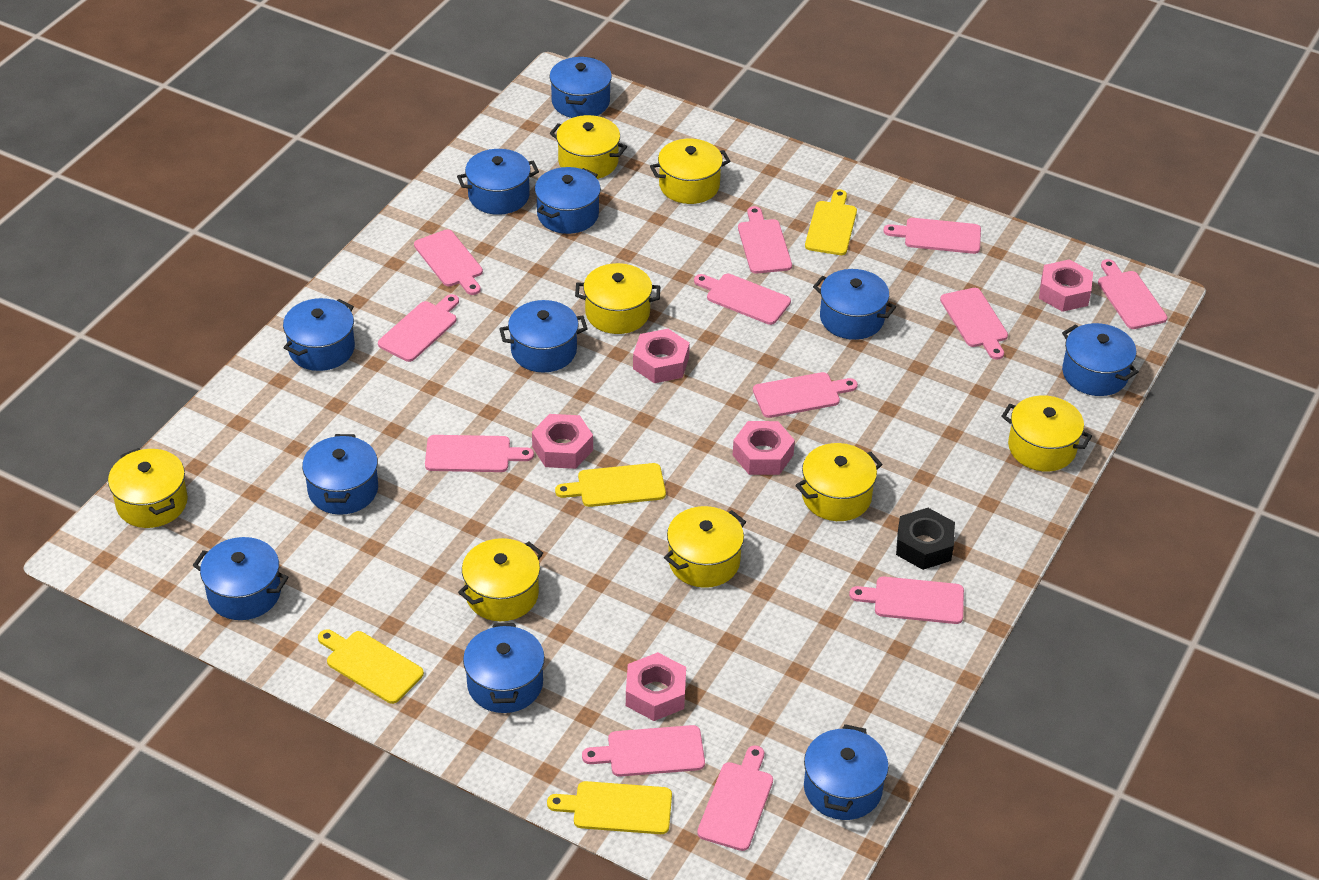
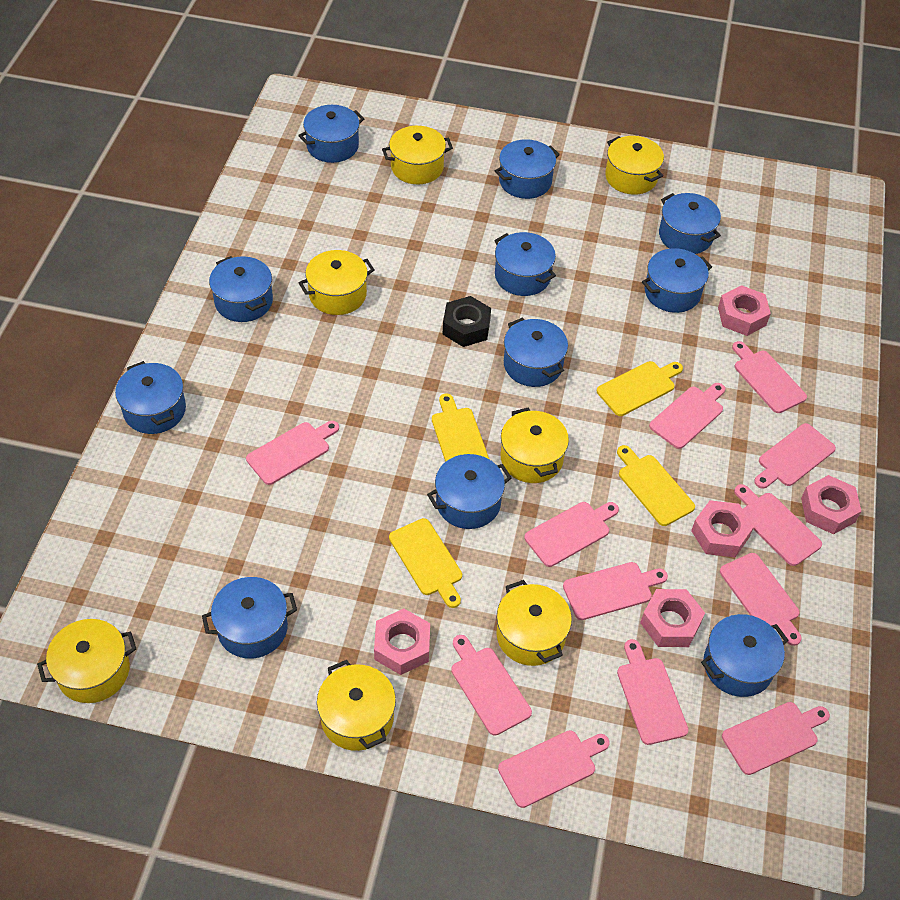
yellow pot: [108,448,188,528] [458,538,543,621] [550,115,627,179] [575,263,660,334] [650,139,730,204] [664,506,746,588] [795,443,882,521] [1001,395,1092,472] = 8 -> [37,619,136,703] [299,250,375,315] [317,660,396,751] [382,126,453,184] [496,580,572,666] [501,408,569,483] [605,136,664,195] = 7

